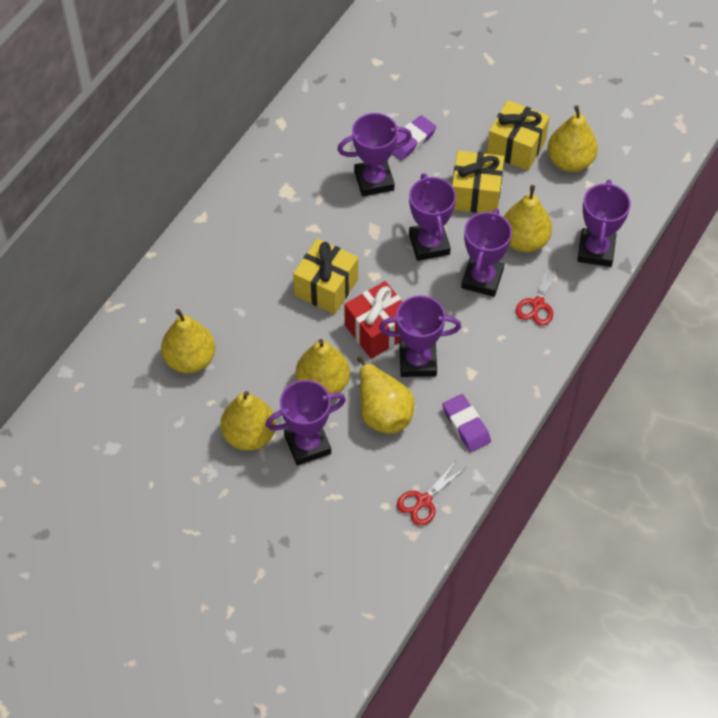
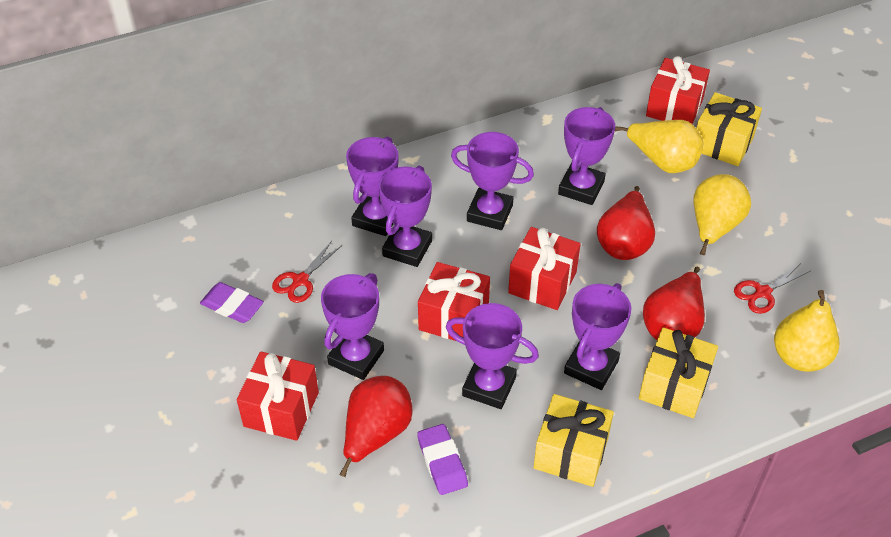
purple trophy: [266,380,346,465] [337,113,412,197] [379,295,461,377] [409,173,456,261] [461,209,512,297] [577,180,631,267] = 6 -> [321,273,384,380] [346,137,399,236] [378,166,432,267] [446,303,539,409] [451,132,534,230] [558,107,615,205] [564,283,631,390] = 7
red gift: [344,281,402,359] = 1 -> [237,352,319,441] [418,262,490,341] [508,227,581,310] [646,56,710,124] = 4
red pear: none = 0 -> [340,376,413,477] [597,186,655,260] [643,267,705,340] = 3
yellow pear: [161,309,215,374] [220,391,276,451] [296,339,350,394] [357,356,415,434] [503,185,552,253] [547,105,598,172] = 6 -> [615,120,704,173] [693,174,751,255] [774,290,839,372] = 3

